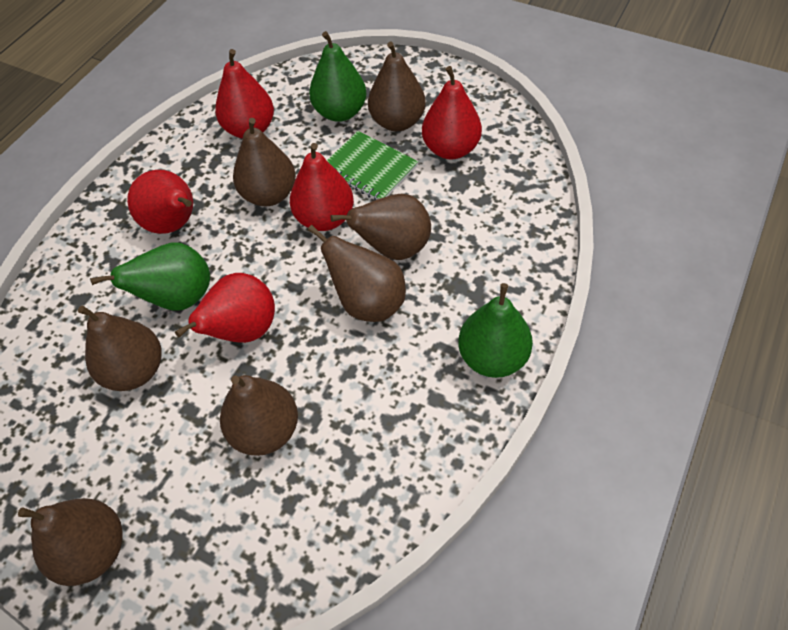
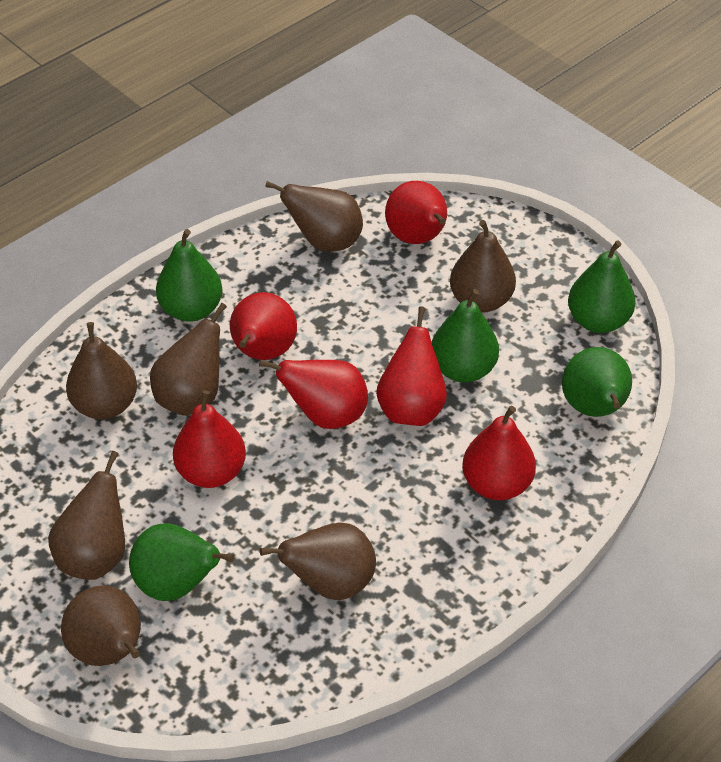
green notebook: [327,131,418,200] = 1 -> none = 0
green pear: [90,243,210,311] [309,31,367,122] [458,283,533,378] = 3 -> [129,523,235,601] [156,229,223,322] [431,289,499,383] [562,347,632,417] [568,240,635,333] = 5
red pear: [127,170,193,234] [175,273,275,343] [215,49,274,139] [290,143,354,231] [422,66,482,160] = 5 -> [173,390,246,488] [230,292,297,360] [259,360,368,429] [376,306,447,426] [385,181,447,244] [462,406,536,500] = 6

